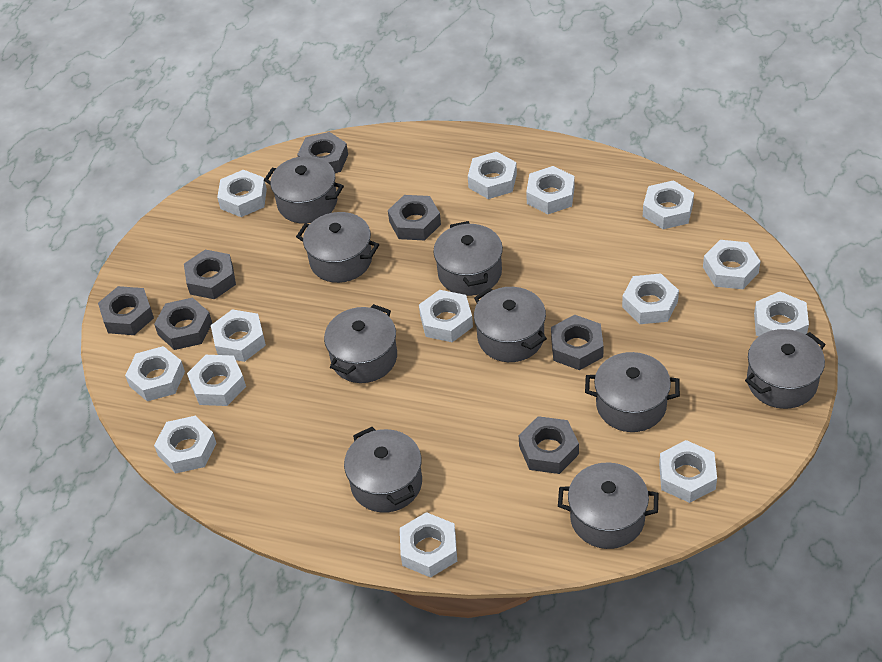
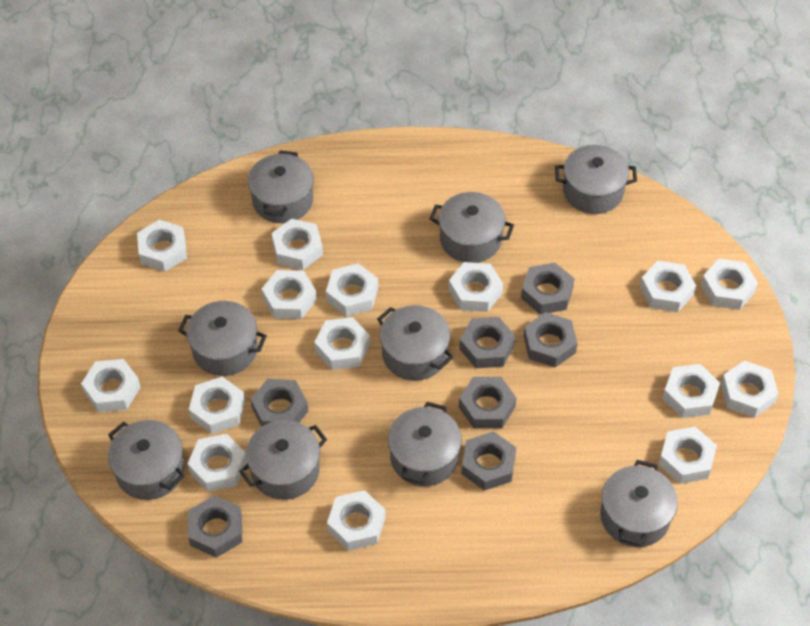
white nut: [125,346,185,401] [154,416,217,474] [187,355,246,406] [211,309,266,362] [217,170,267,217] [400,512,457,578] [419,290,473,342] [468,152,517,199] [526,166,575,214] [622,273,679,324] [643,180,694,229] [659,440,717,503] [703,240,761,289] [754,291,809,337] = 14 -> [81,359,141,412] [137,220,187,272] [187,434,247,492] [189,377,245,434] [262,270,317,319] [272,219,323,270] [314,317,370,370] [326,263,378,316] [327,490,386,551] [449,262,503,312] [640,261,696,312] [658,427,717,484] [662,364,720,418] [701,258,758,310] [721,360,778,418] = 15

